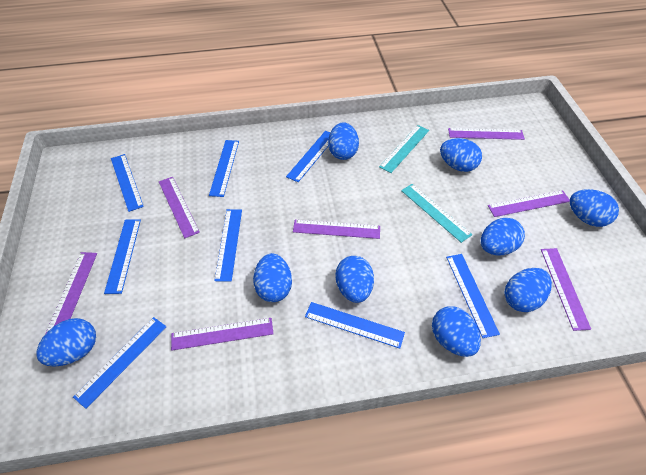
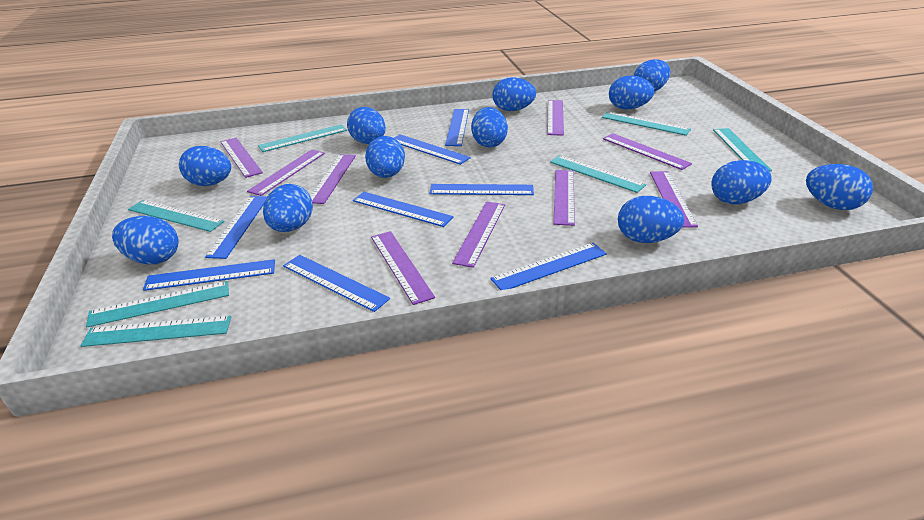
blue egg: [36,318,96,367] [253,253,292,302] [328,122,359,160] [335,256,374,303] [432,306,481,357] [440,138,482,172] [481,218,525,256] [505,268,552,312] [570,189,619,227] = 9 -> [112,216,178,264] [179,146,231,186] [263,184,313,232] [347,107,386,144] [365,136,405,178] [471,107,508,147] [493,77,536,111] [609,75,654,109] [618,196,684,243] [633,59,670,92] [712,160,772,204] [806,164,873,210] = 12
purple ruler: [45,252,97,334] [159,177,200,238] [171,318,274,351] [293,220,380,239] [448,128,525,140] [488,190,570,217] [541,248,591,331] = 7 -> [220,138,263,178] [247,149,325,196] [310,154,356,204] [371,231,435,305] [452,202,505,268] [547,100,564,136] [554,170,575,226] [603,133,692,170] [650,171,698,228] = 9
turquoise ruler: [379,125,429,173] [401,184,472,243] = 2 -> [81,315,231,347] [86,281,229,327] [128,200,224,232] [258,124,347,152] [550,155,646,193] [602,111,691,136] [713,128,772,171] = 7

